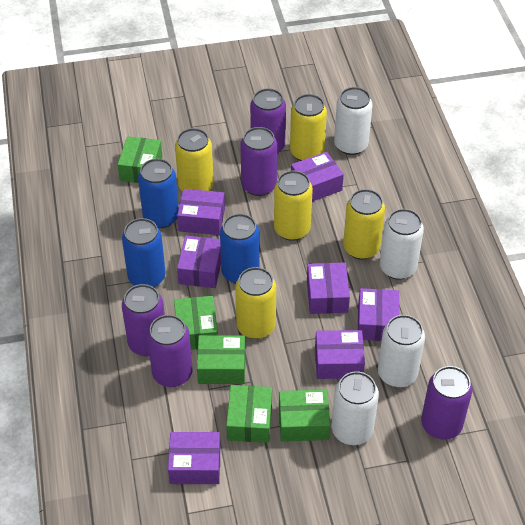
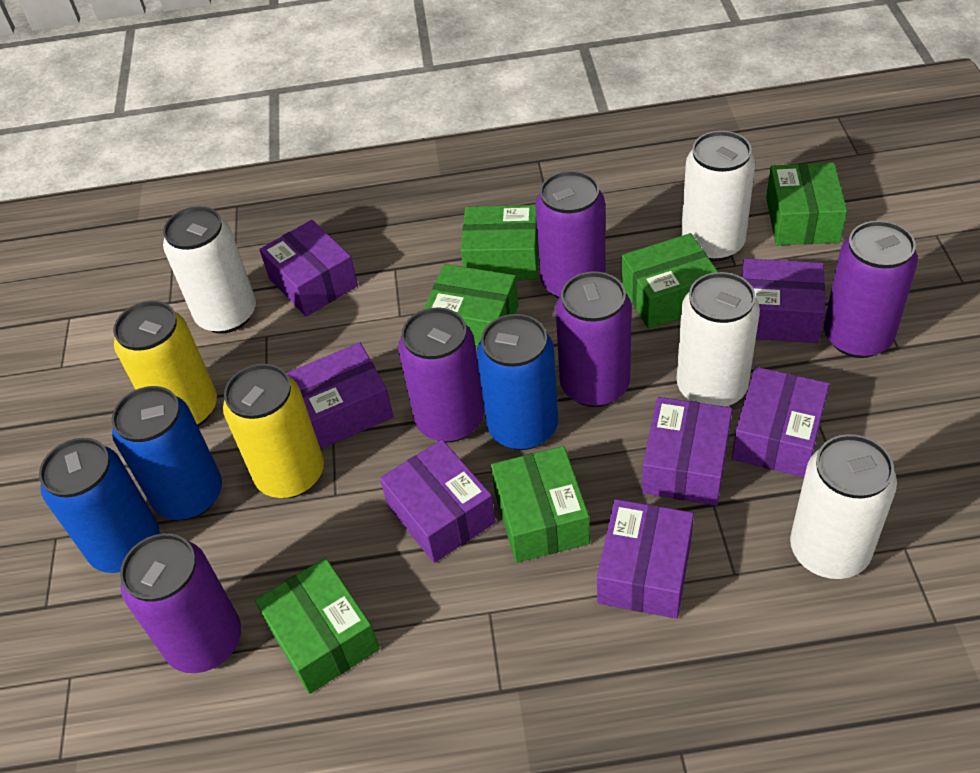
green box: [118,136,163,183] [174,296,218,350] [197,335,245,384] [226,385,272,443] [279,389,330,442] = 5 -> [255,558,380,694] [423,264,519,349] [461,205,539,280] [491,446,590,563] [622,233,718,329] [766,162,847,245] = 6
yellow can: [175,128,214,192] [235,267,276,339] [274,170,313,241] [290,94,327,161] [343,189,385,260] = 5 -> [113,301,217,427] [223,364,324,498] = 2

